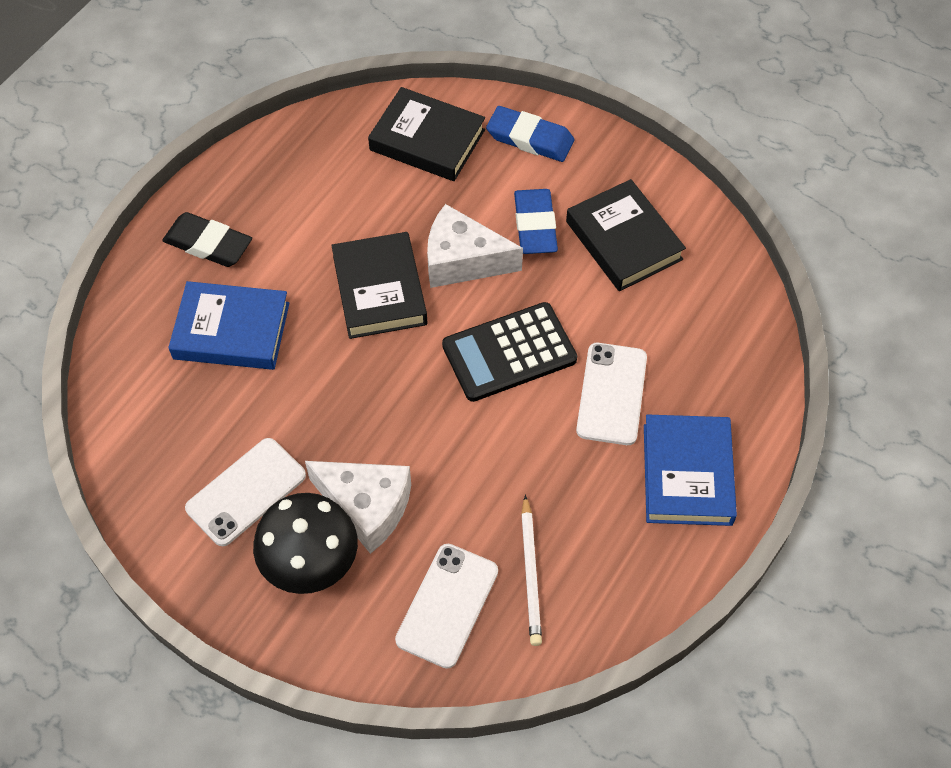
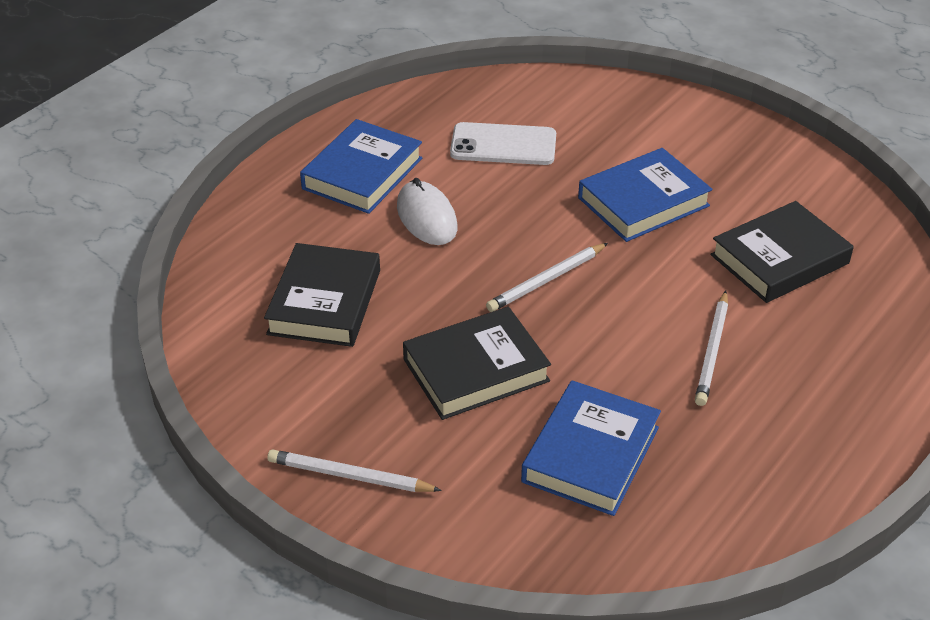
black calculator: [442,302,577,402] = 1 -> none = 0
black eraser: [162,212,252,267] = 1 -> none = 0
black mushroom: [253,493,358,594] = 1 -> none = 0
blue book: [168,281,289,370] [644,414,737,526] = 2 -> [300,119,422,214] [521,380,661,516] [578,148,713,242] = 3
blue eraser: [486,106,574,162] [514,189,558,254] = 2 -> none = 0
white cheese: [305,461,411,554] [427,204,523,288] = 2 -> none = 0
white mouse: none = 0 -> [397,178,457,245] = 1
white pencil: [521,495,542,646] = 1 -> [267,450,442,492] [486,243,608,312] [695,291,728,406] = 3
white phone: [185,438,306,546] [395,544,498,669] [576,343,647,445] = 3 -> [450,122,556,165] = 1

